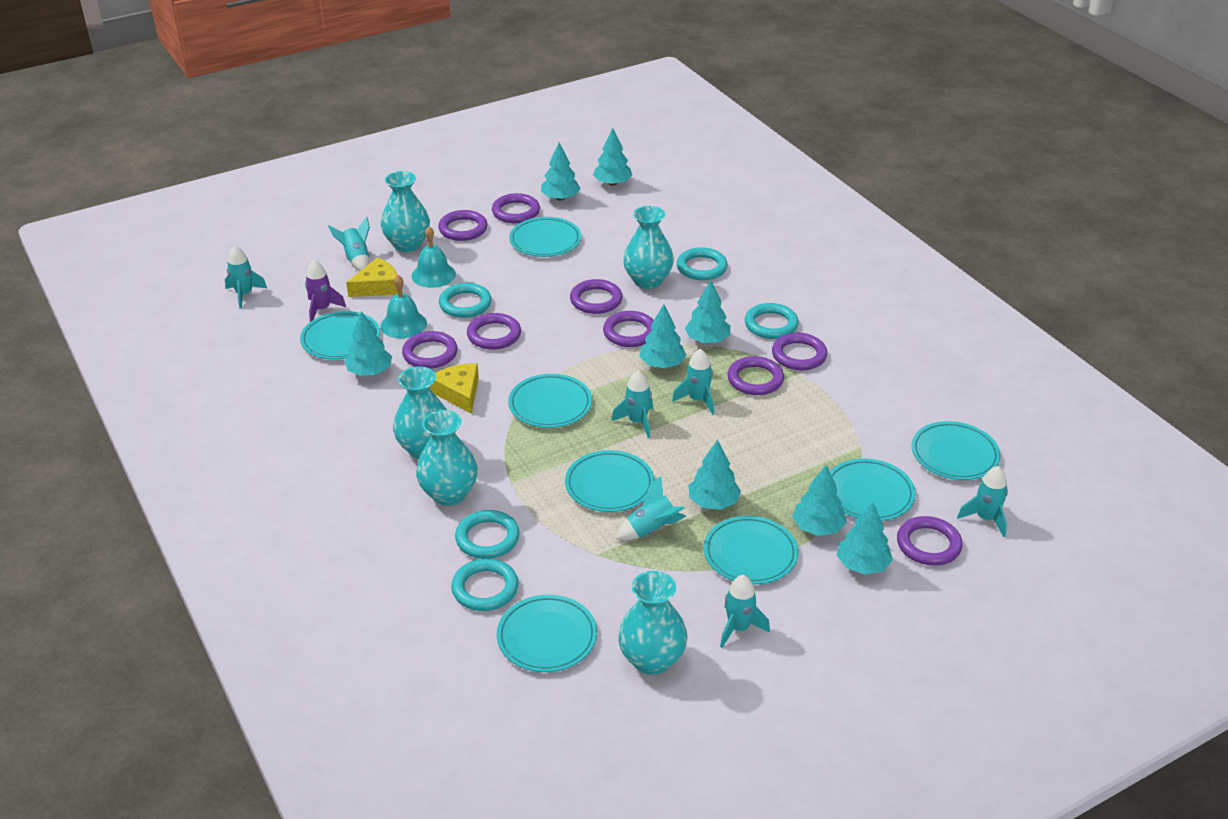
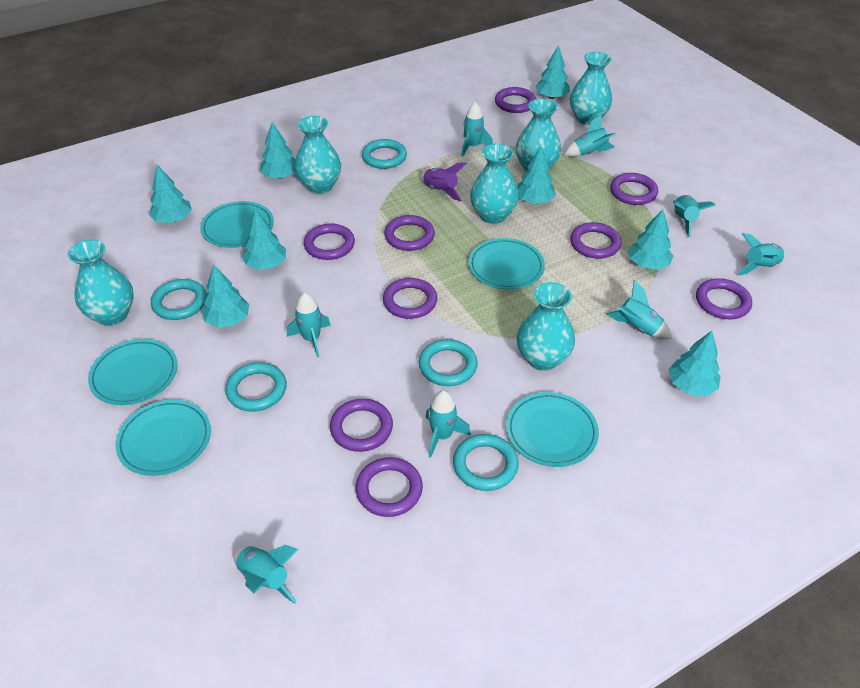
turquoise bell: [380,275,427,339] [411,226,456,288] = 2 -> none = 0
turquoise plate: [300,311,380,360] [496,595,597,672] [508,374,592,428] [509,217,581,257] [565,450,654,512] [704,516,798,585] [830,458,916,521] [911,421,1001,480] = 8 -> [88,339,178,405] [116,400,211,476] [200,201,274,248] [469,238,545,290] [506,392,599,467] = 5
turquoise rocket: [225,245,267,309] [328,217,370,271] [611,370,653,438] [616,476,686,540] [672,349,714,415] [720,575,770,648] [957,466,1008,537] = 7 -> [233,545,299,604] [287,293,331,358] [426,390,471,458] [462,102,493,156] [564,114,616,157] [607,280,672,339] [673,195,716,237] [737,233,786,276] = 8
turquoise vase: [381,171,430,252] [393,367,447,459] [416,410,478,506] [618,571,688,675] [623,206,674,289] = 5 -> [68,239,134,326] [294,116,341,194] [470,144,519,224] [516,99,561,171] [517,282,575,371] [570,52,612,125] = 6
yellow cheese: [346,257,398,297] [430,363,479,414] = 2 -> none = 0

